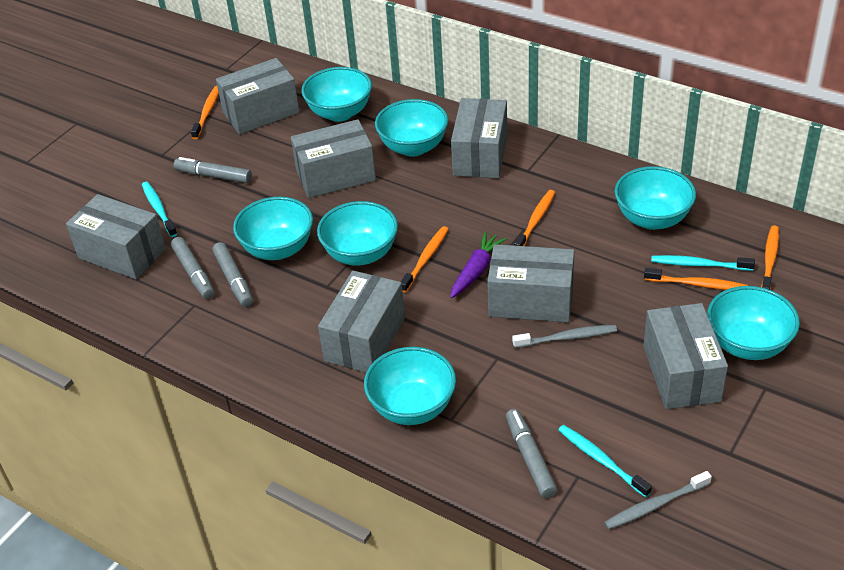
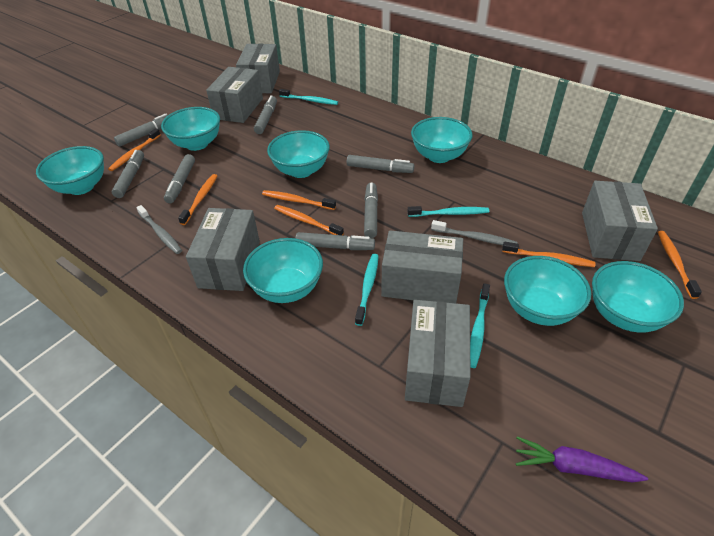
grey box: [66,194,166,279] [216,58,300,134] [291,119,376,198] [318,271,405,372] [451,98,507,178] [487,244,574,322] [643,303,728,409] = 7 -> [186,208,260,291] [206,67,263,123] [236,44,280,93] [381,230,463,303] [405,300,471,407] [582,181,658,261] = 6
grey marker: [171,237,214,299] [174,157,252,183] [212,242,253,307] [506,409,557,498] = 4 -> [112,150,144,198] [114,113,168,147] [164,154,195,203] [254,95,277,134] [295,232,375,250] [347,155,414,173] [364,183,378,238] = 7
orange toothbrush: [191,86,219,139] [401,226,448,292] [514,190,555,246] [644,268,748,290] [761,226,779,290] = 5 -> [108,128,161,171] [178,174,217,225] [262,190,336,210] [274,205,344,235] [502,241,596,267] [658,231,702,299] = 6
turquoise toothbrush: [142,182,177,237] [558,425,652,497] [651,255,755,271] = 3 -> [279,89,338,105] [355,254,379,326] [407,206,489,217] [470,283,490,368] = 4

